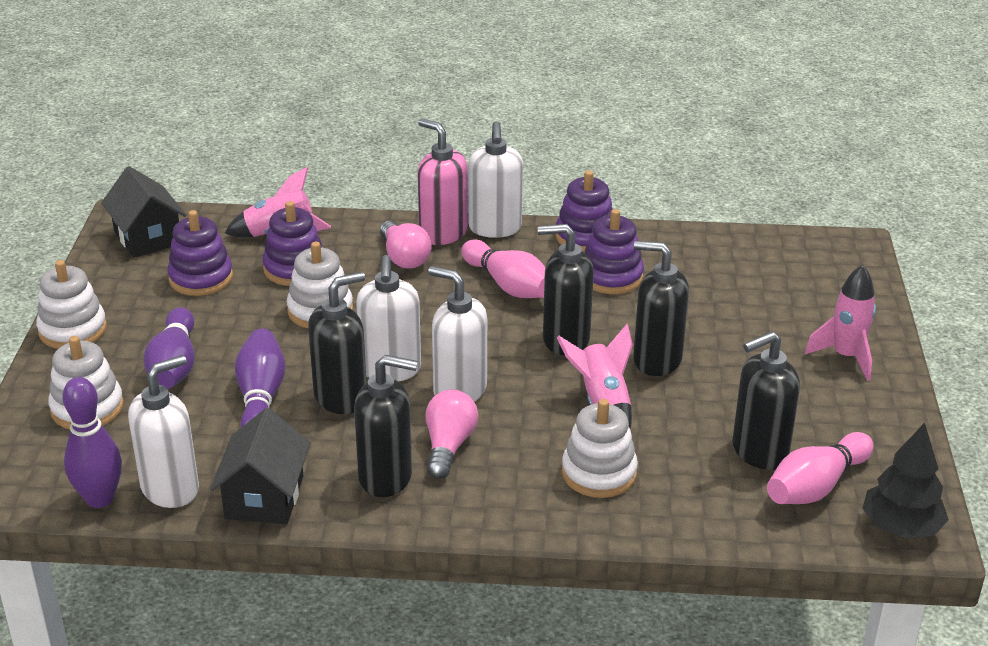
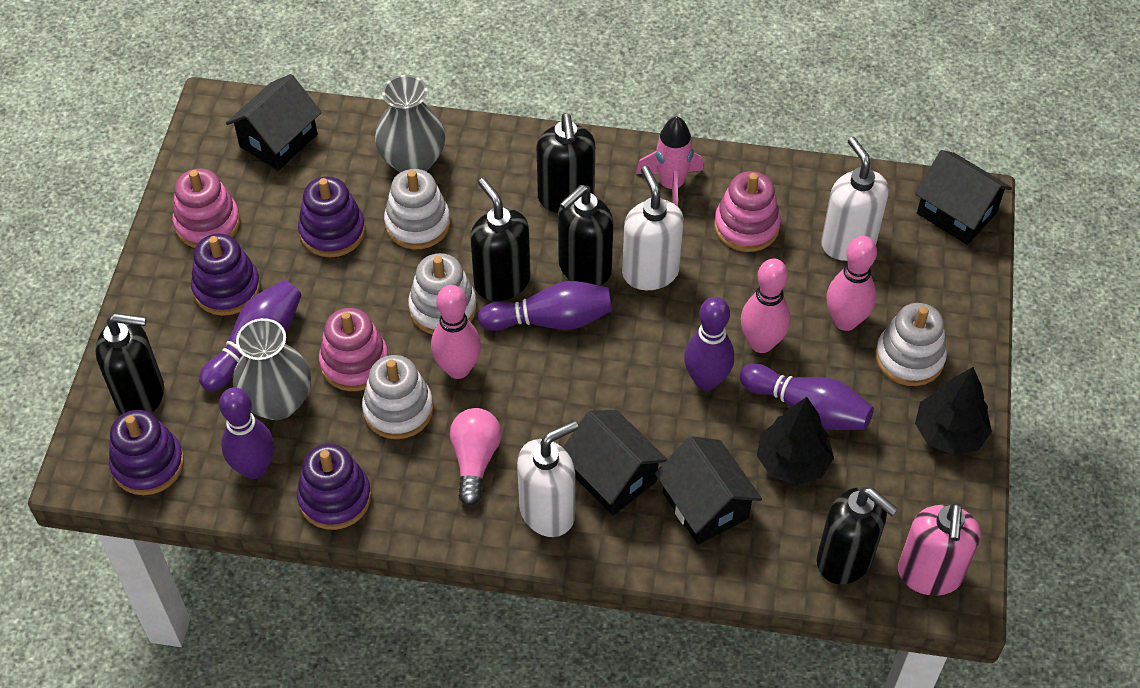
black house: [101,166,186,258] [210,408,310,524] = 2 -> [226,74,322,171] [563,410,667,515] [655,436,762,544] [915,150,1012,245] = 4
black tree: [862,423,949,539] = 1 -> [757,397,834,485] [915,367,992,455] = 2
grey vase: none = 0 -> [233,318,311,420] [375,75,445,173] = 2
pink bowling pin: [461,239,546,298] [767,432,874,504] = 2 -> [431,285,481,379] [740,258,790,353] [826,236,877,331] = 3
pink light bulb: [380,221,431,269] [425,390,478,479] = 2 -> [450,408,501,506] = 1
pink rocket: [225,167,331,237] [557,324,633,429] [805,265,876,381] = 3 -> [636,116,704,207] = 1
pink stacking toy: none = 0 -> [172,169,240,248] [319,308,389,391] [714,171,781,252] = 3
purple bowling pin: [62,377,122,508] [144,307,195,389] [235,329,286,427] = 3 -> [199,280,302,391] [219,387,274,479] [478,281,612,331] [684,297,734,391] [740,364,874,430] = 5
white soap dispenser: [128,355,199,508] [356,255,421,382] [428,266,487,402] [468,121,523,238] = 4 -> [517,421,578,537] [622,166,684,290] [821,137,889,261] = 3

